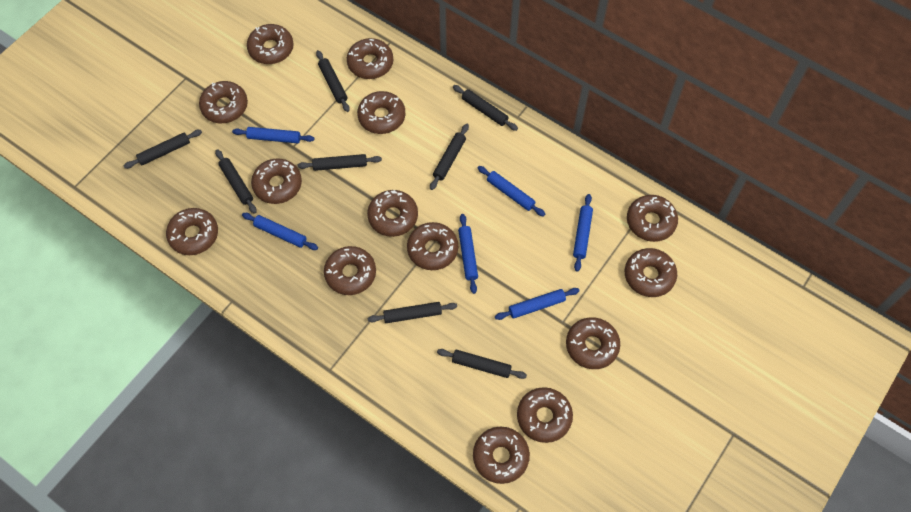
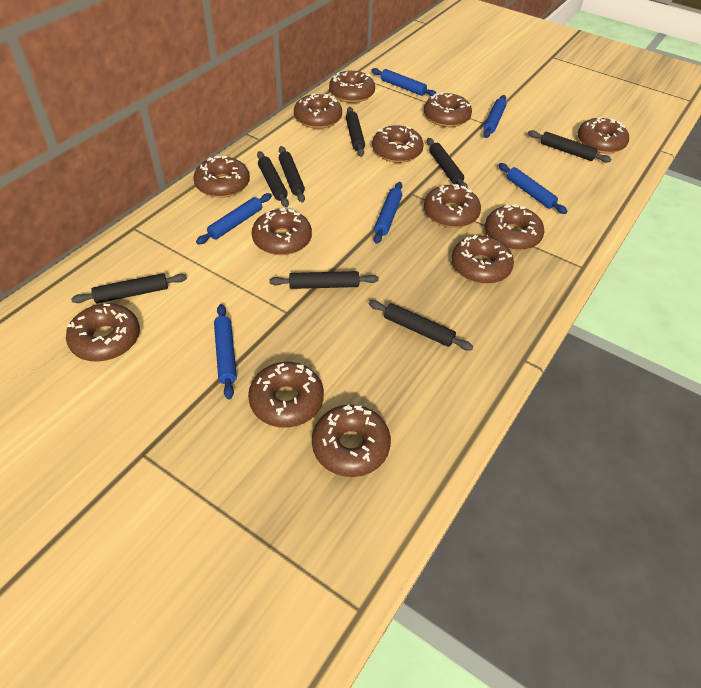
brown donut: [166,208,218,255] [199,81,248,123] [247,24,294,64] [251,158,302,204] [324,246,376,295] [347,38,393,79] [357,91,405,134] [367,190,418,237] [407,222,458,270] [473,427,530,484] [517,387,573,443] [566,318,620,369] [625,248,677,297] [627,195,678,242] = 14 -> [66,303,140,362] [193,156,250,198] [248,362,324,428] [252,208,312,255] [294,93,342,129] [312,405,391,477] [329,71,375,103] [372,125,424,163] [424,92,472,127] [424,184,481,228] [451,235,514,284] [485,204,544,250] [577,117,629,154] = 13

